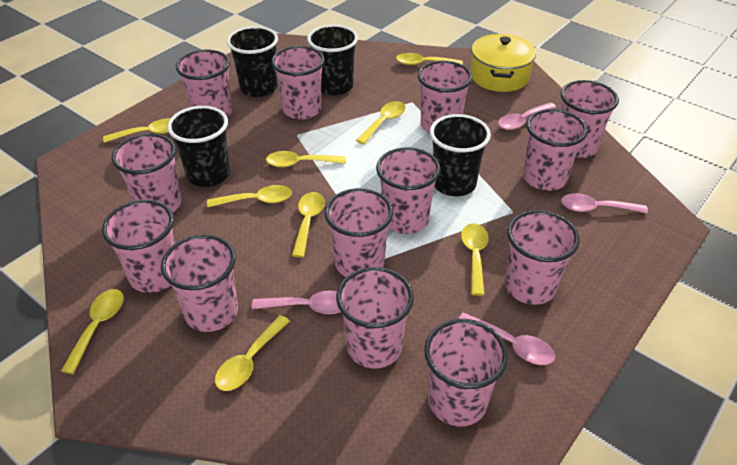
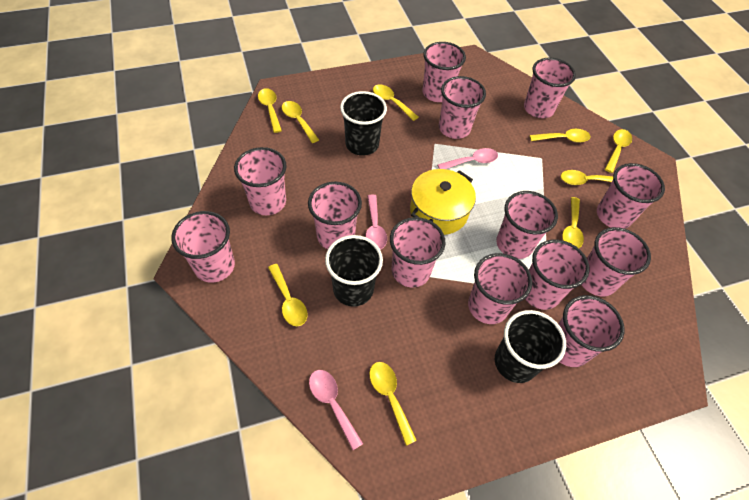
black cup: [167,106,230,187] [227,26,278,97] [307,25,358,96] [430,114,491,196] = 4 -> [325,235,383,307] [340,91,387,156] [495,310,566,383] = 3
pink spoon: [252,290,341,314] [458,313,555,365] [498,102,556,130] [561,193,648,213] = 4 -> [309,370,363,450] [366,195,387,250] [437,148,498,169] = 3

